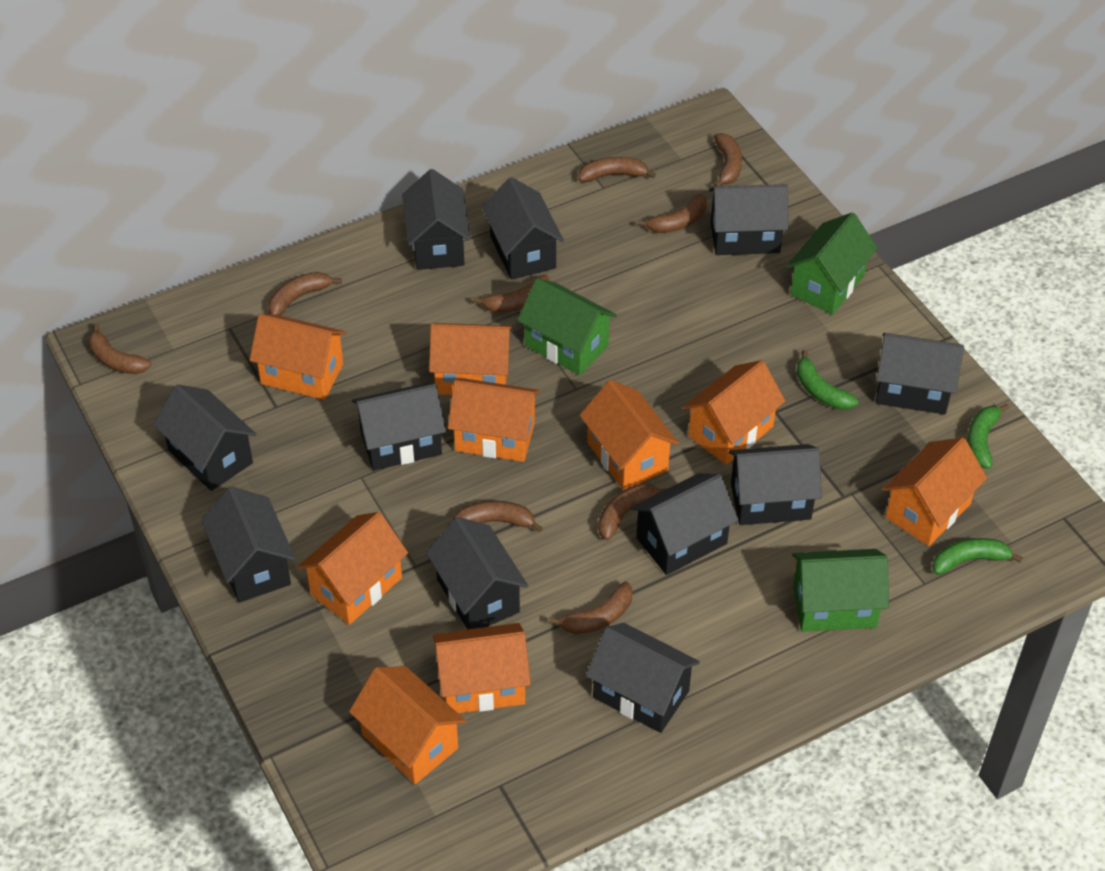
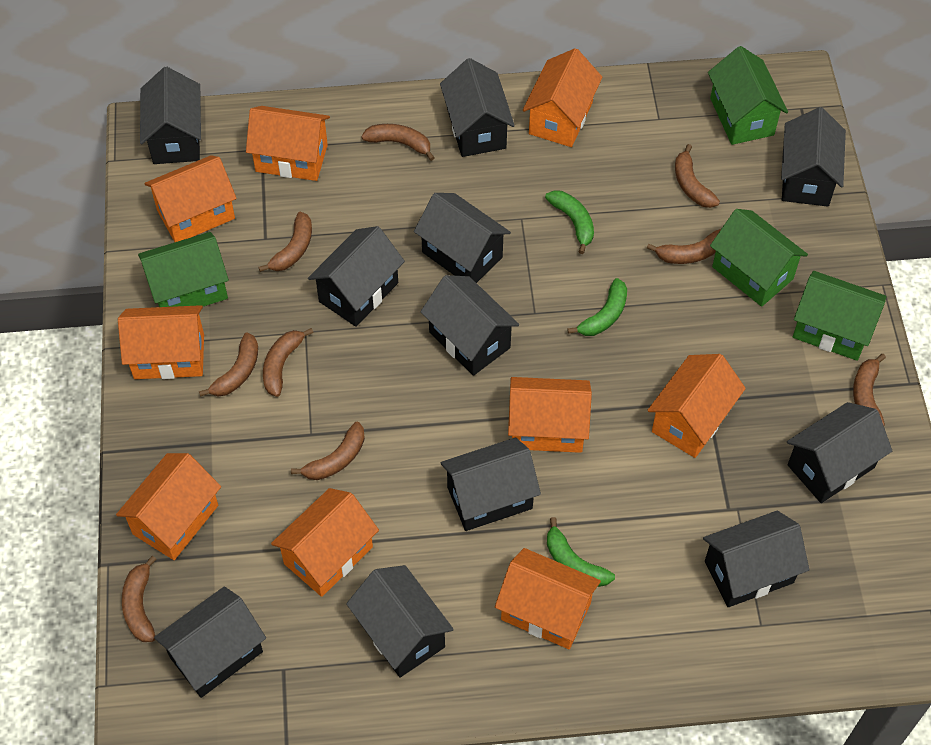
green house: [517,278,617,375] [786,212,877,315] [792,549,889,632] = 3 -> [138,232,229,307] [708,46,788,145] [710,209,808,307] [793,271,886,361] = 4

